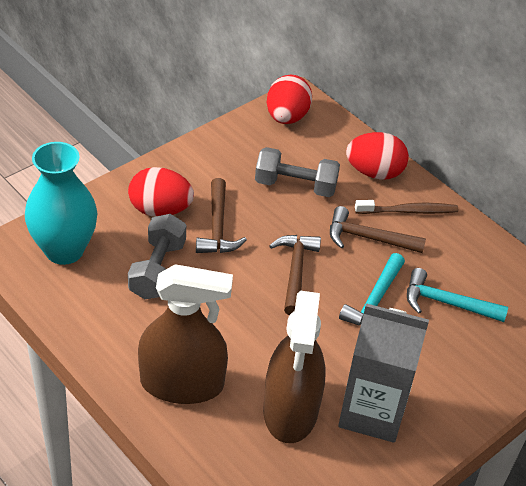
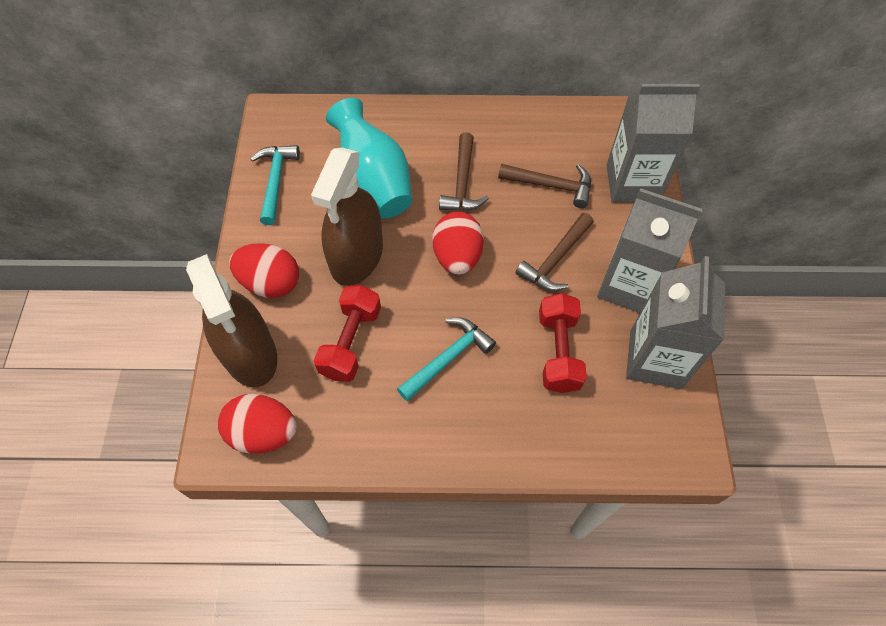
brown toothbrush: [355,200,458,214] = 1 -> none = 0
grey carton: [338,303,429,443] = 1 -> [597,188,703,313] [607,84,700,203] [626,256,725,389] = 3
grey dumbbell: [128,214,186,299] [255,147,340,197] = 2 -> none = 0
red dumbbell: none = 0 -> [314,285,381,382] [539,293,587,393] = 2

